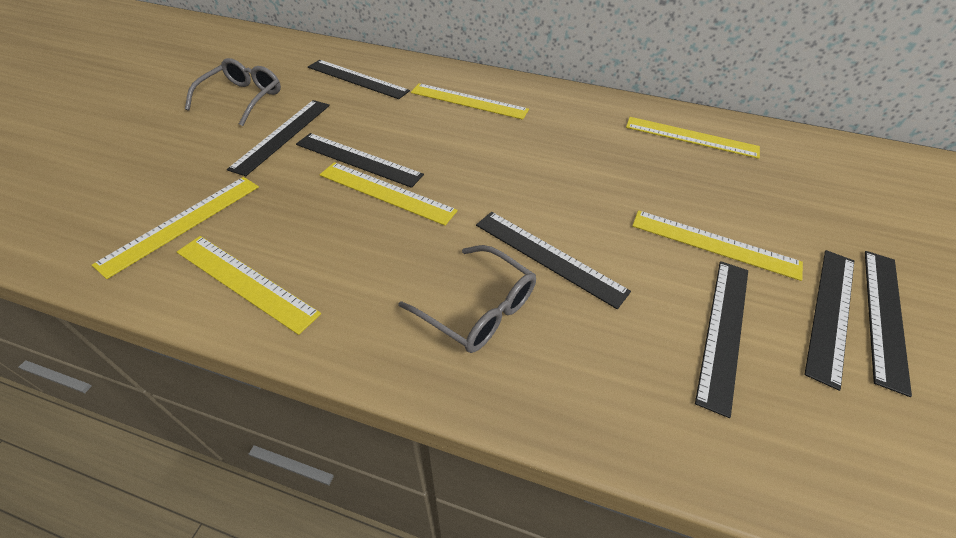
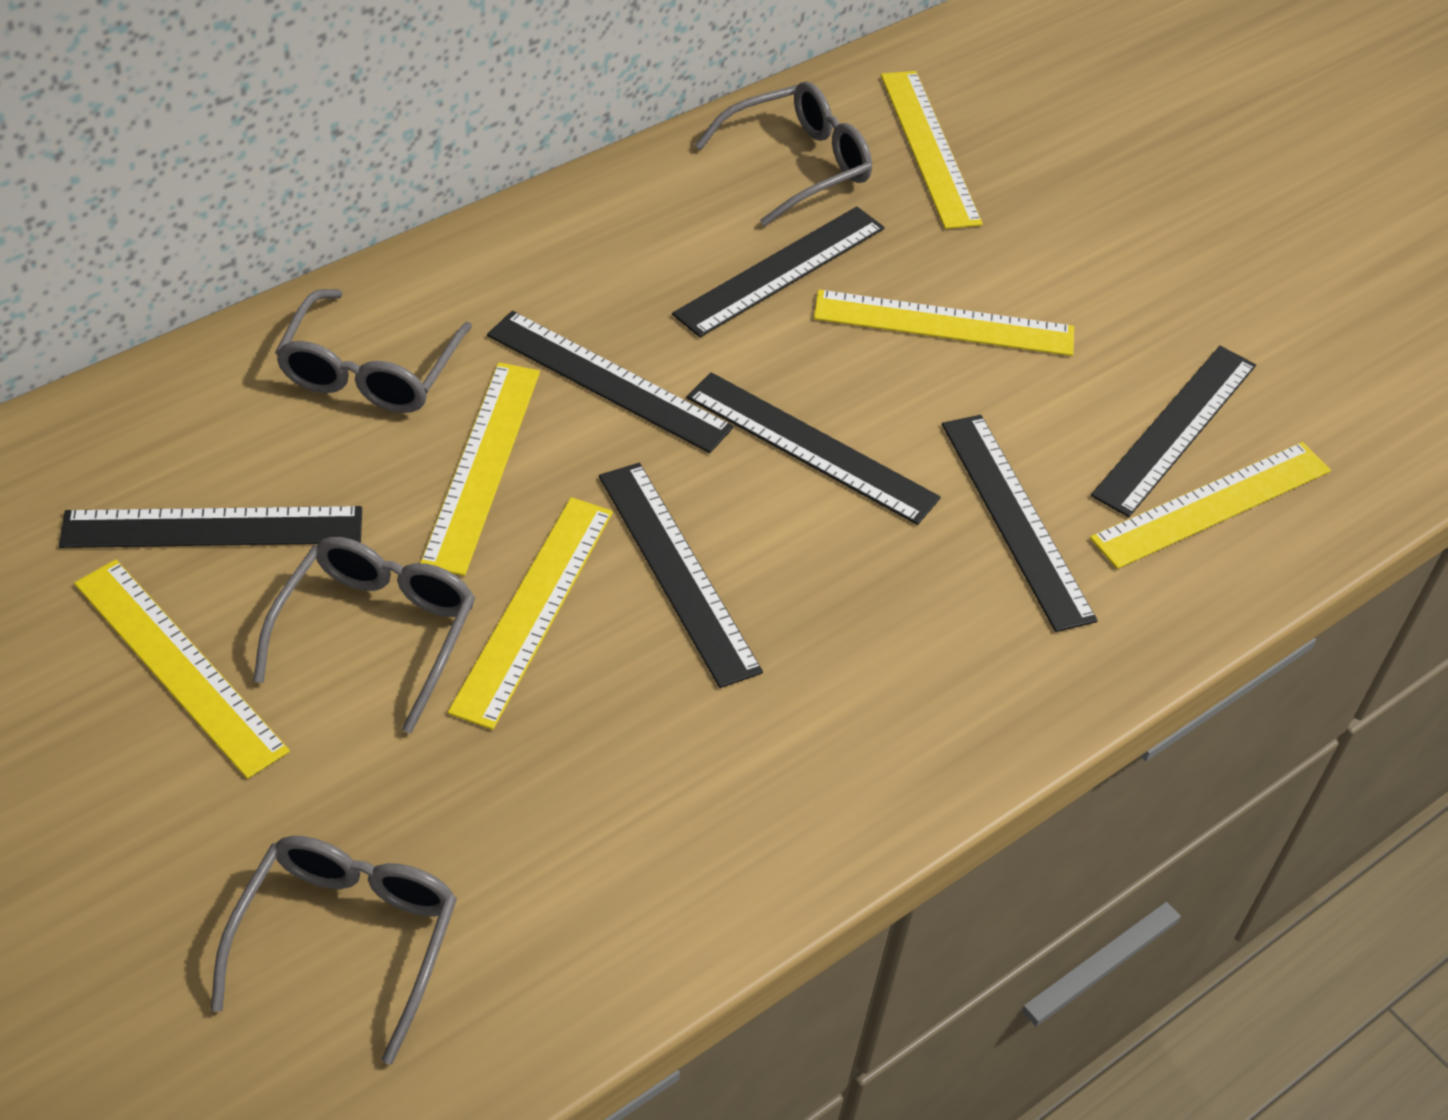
grey glasses: [185,58,281,126] [398,245,536,353] = 2 -> [211,836,457,1064] [253,537,475,733] [275,289,472,413] [695,82,872,226] = 4

